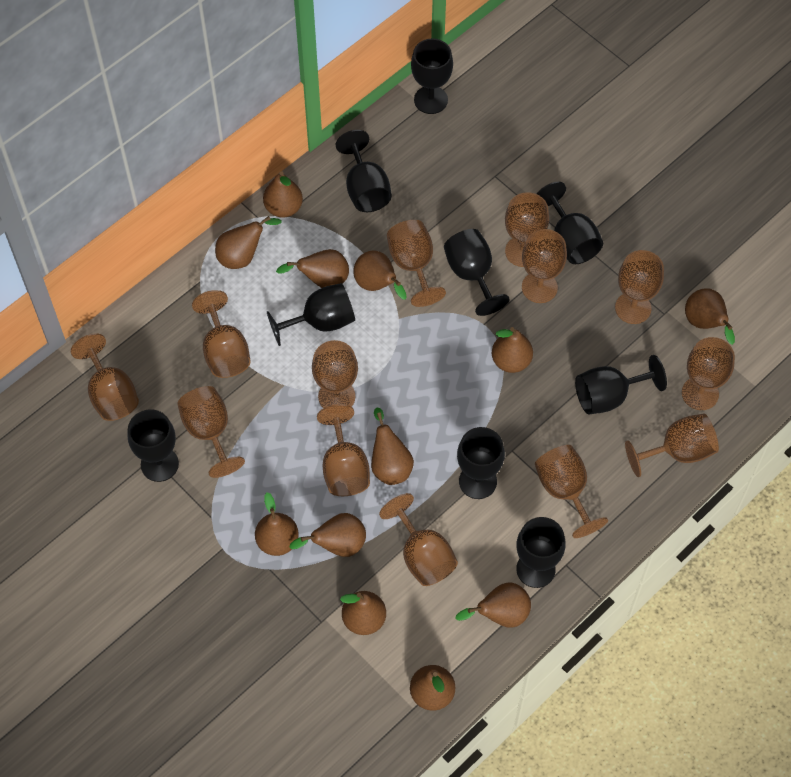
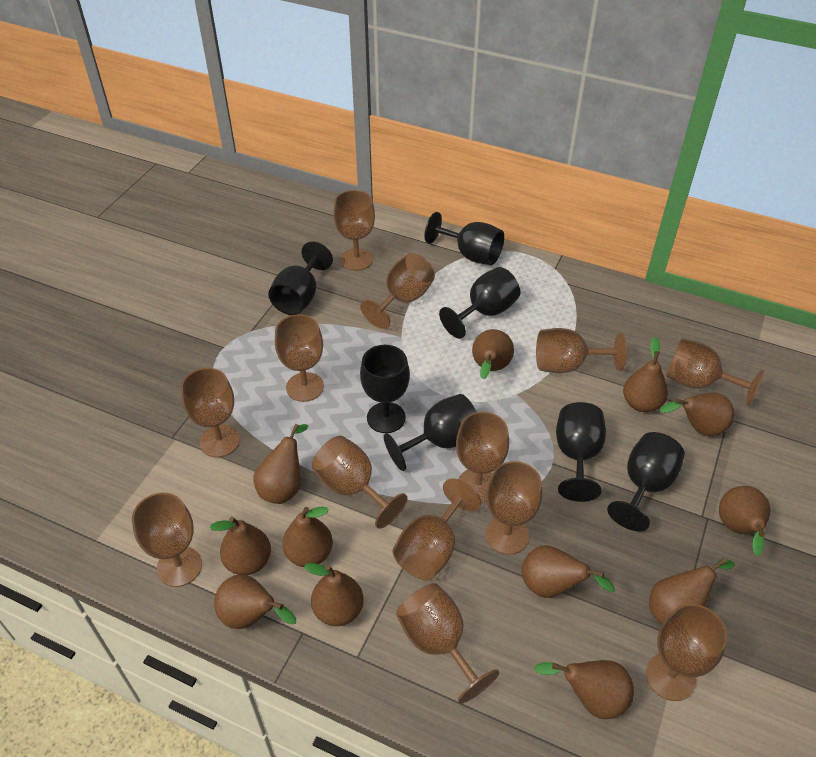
black goblet: [127,409,179,482] [267,283,355,346] [336,130,392,212] [411,38,453,114] [444,229,510,316] [457,427,505,499] [516,517,566,588] [537,182,603,264] [575,355,667,415] = 9 -> [268,241,333,315] [360,345,410,433] [384,394,477,471] [424,212,504,265] [439,267,520,339] [556,402,606,502] [607,432,685,531] = 7

